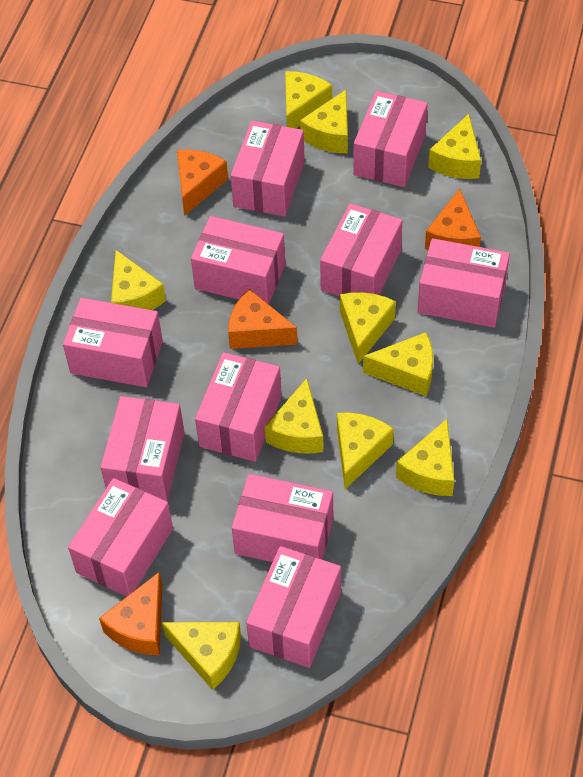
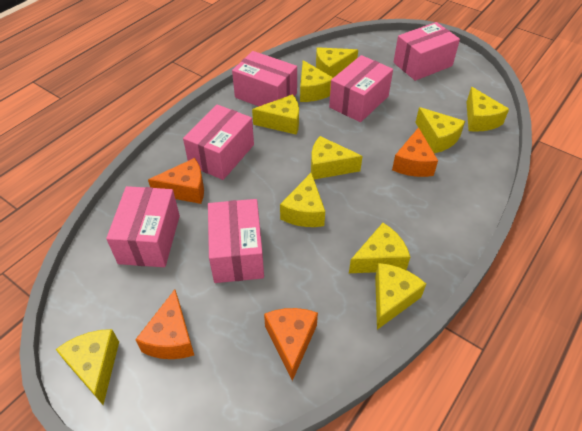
pink box: [63,298,163,387] [68,478,173,596] [101,396,184,501] [191,216,285,304] [195,352,282,462] [231,121,305,217] [232,474,333,562] [246,546,341,668] [320,203,403,296] [353,91,428,187] [418,238,510,328] = 11 -> [106,186,180,267] [183,104,254,180] [208,199,264,283] [232,51,297,106] [329,55,393,122] [393,22,460,81] = 6

